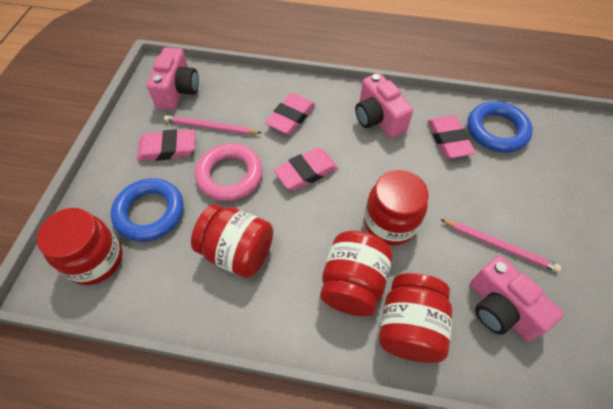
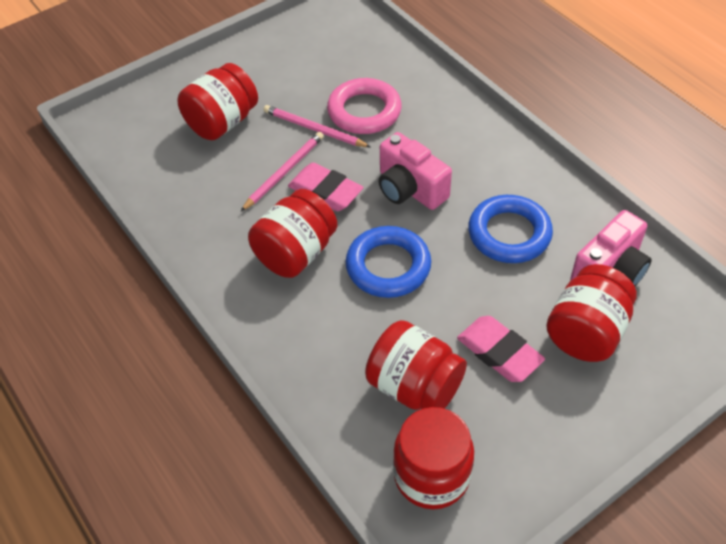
pink camera: [147,47,199,110] [355,73,413,138] [470,256,563,341] = 3 -> [379,132,452,210] [570,210,652,286] = 2
pink eraser: [137,129,195,161] [265,93,315,135] [274,148,338,191] [428,115,476,158] = 4 -> [288,163,364,211] [457,316,545,382] = 2

